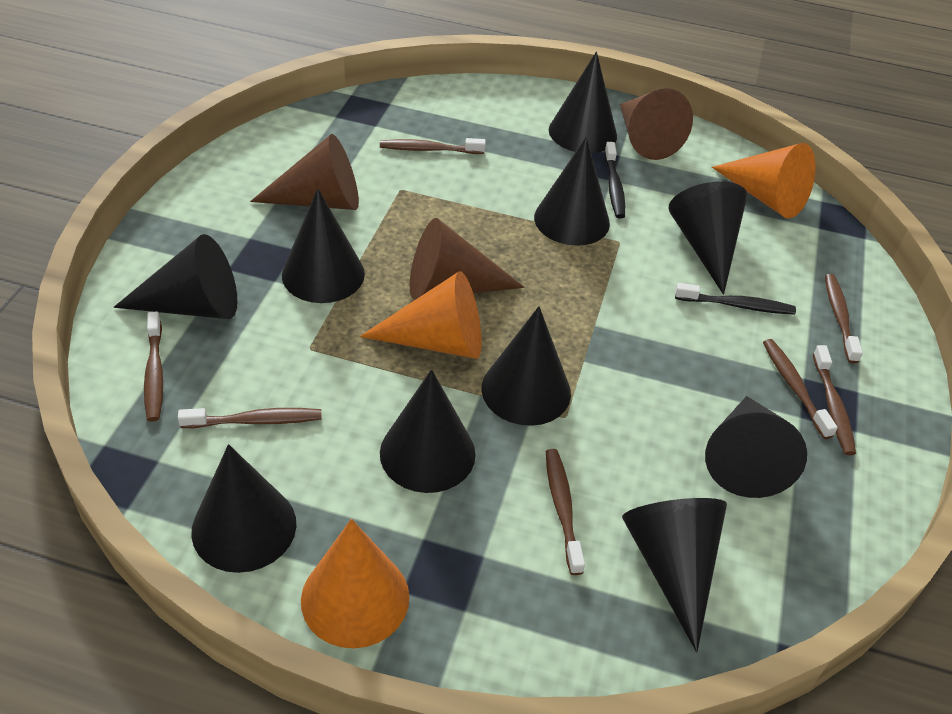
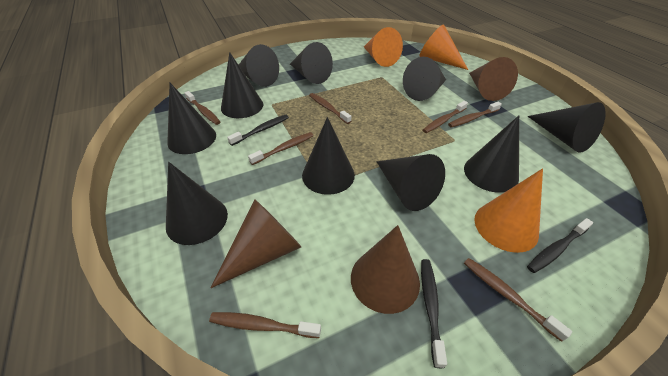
black toothbrush: [604,142,625,218] [675,283,796,315] = 2 -> [227,115,289,146] [421,259,447,368] [527,218,593,273] = 3

